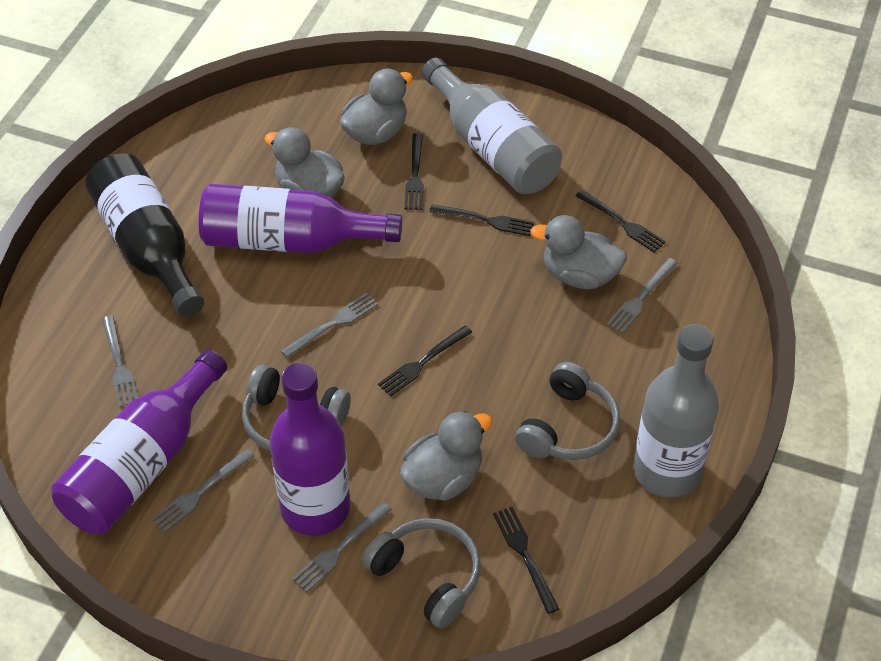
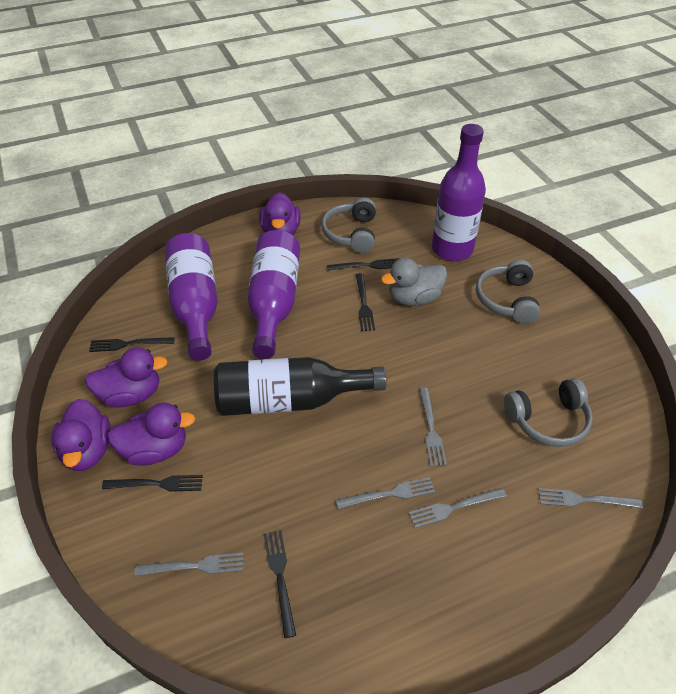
grey bottle: [422,58,562,194] [633,324,719,498] = 2 -> none = 0
grey duck: [264,127,345,198] [340,69,413,145] [400,411,492,501] [530,215,627,289] = 4 -> [381,258,447,306] = 1
purple duck: none = 0 -> [52,399,111,471] [85,348,168,408] [107,403,196,466] [259,192,301,235] = 4

